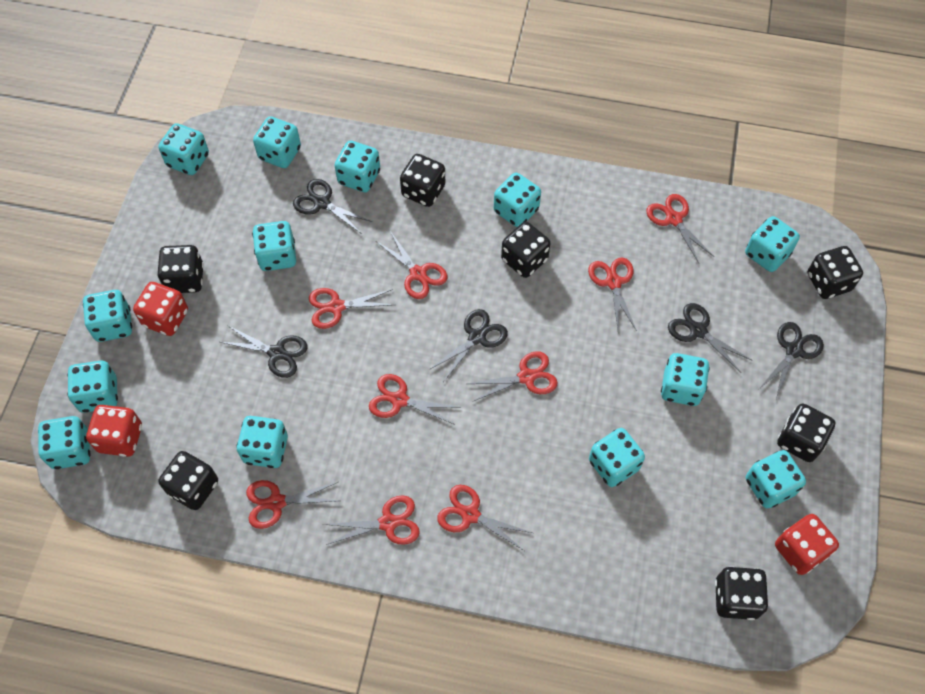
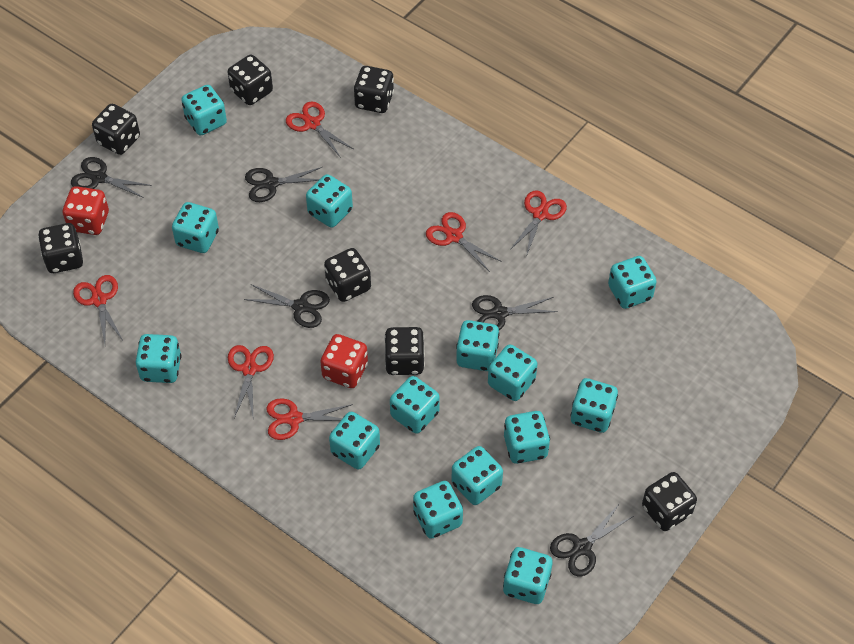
red dice: [86,405,142,457] [133,282,188,336] [775,514,839,575] = 3 -> [62,186,109,235] [320,334,368,388] = 2
red scissors: [246,480,339,529] [309,288,394,329] [323,495,420,545] [369,374,461,425] [376,231,447,299] [437,485,532,551] [468,351,558,402] [588,258,637,331] [646,194,714,263] = 9 -> [73,275,123,344] [228,345,274,418] [267,398,353,440] [286,102,353,158] [426,212,502,272] [510,191,567,256] = 6
turquoise dice: [38,416,91,469] [68,361,118,413] [83,290,132,342] [159,123,209,175] [236,416,288,468] [252,221,296,271] [253,116,301,168] [334,141,380,192] [494,173,541,227] [589,428,645,487] [661,353,710,406] [745,216,800,272] [746,450,806,508] = 13 -> [136,334,181,383] [172,202,219,253] [181,85,227,135] [306,174,353,228] [329,412,380,469] [390,376,440,434] [413,481,463,539] [451,446,503,505] [456,320,500,371] [488,344,538,401] [503,547,552,604] [504,411,550,464] [571,378,618,433] [608,256,657,309] = 14

